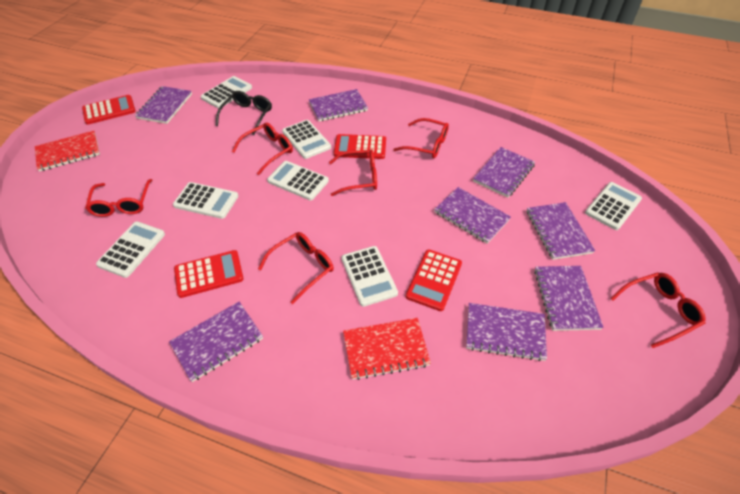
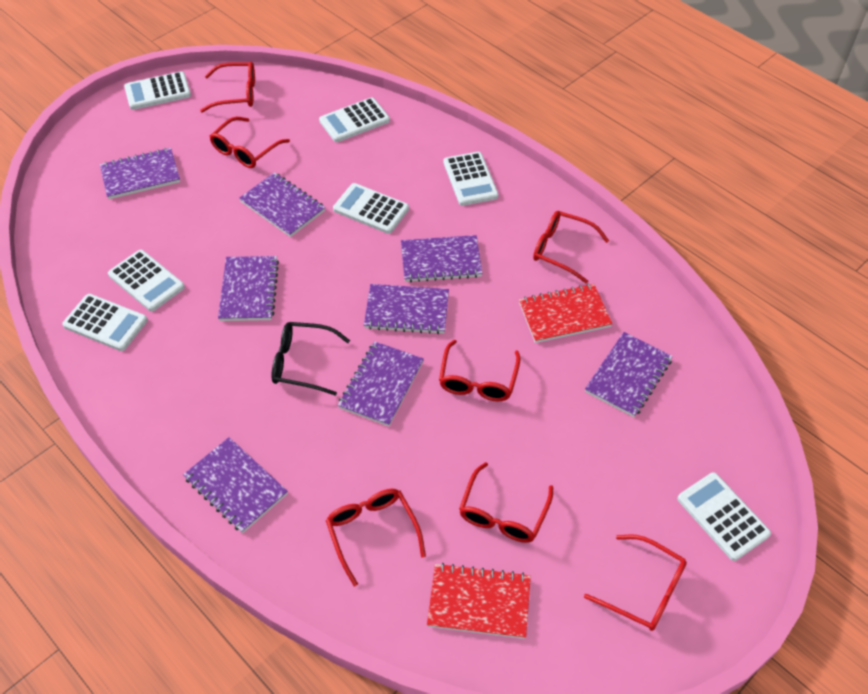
red calculator: [82,95,136,125] [174,250,244,298] [334,134,386,159] [406,249,462,311] = 4 -> none = 0
red glasses: [85,179,153,217] [232,122,293,175] [258,232,334,304] [329,149,377,196] [393,118,449,158] [610,273,706,348] = 6 -> [200,62,255,113] [209,117,290,168] [326,489,426,586] [439,340,521,401] [459,462,553,543] [533,211,609,284] [584,534,687,631] = 7

